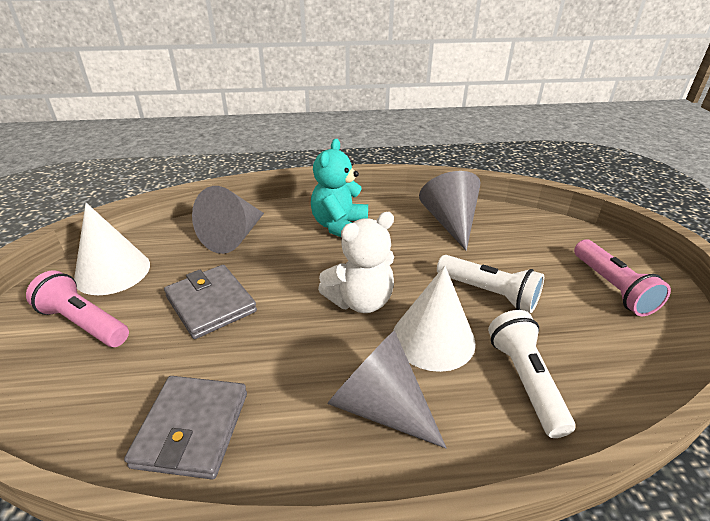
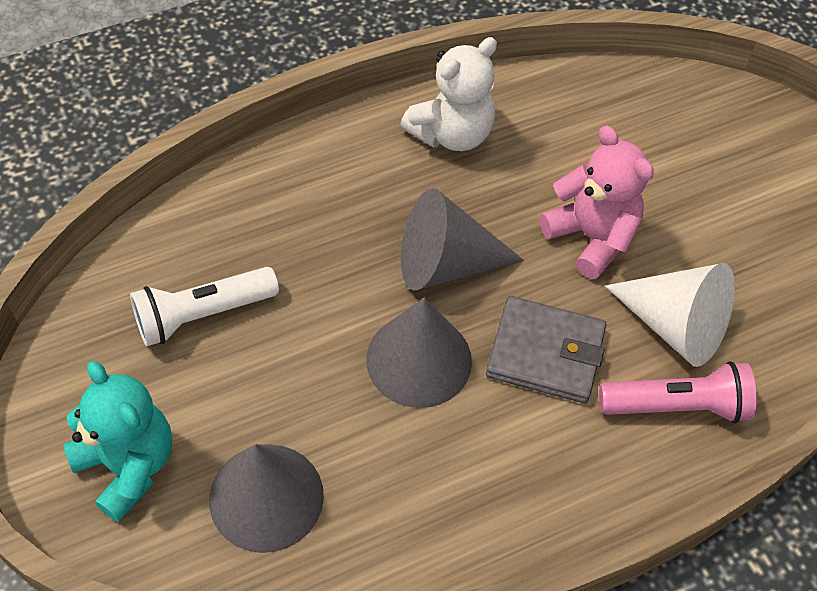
grey wallet: [124,376,247,479] [164,265,257,339] = 2 -> [486,296,606,404] = 1
pink flashlight: [26,270,129,347] [574,240,671,316] = 2 -> [599,361,757,423] = 1
pink teddy bear: none = 0 -> [540,125,654,279] = 1
white cone: [74,203,150,295] [393,265,476,372] = 2 -> [605,263,735,367] = 1
white flashlight: [437,255,544,313] [488,310,575,438] = 2 -> [130,267,279,347] = 1

